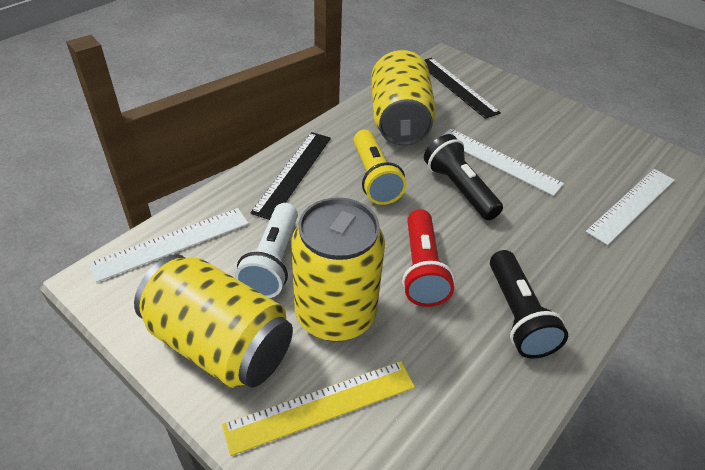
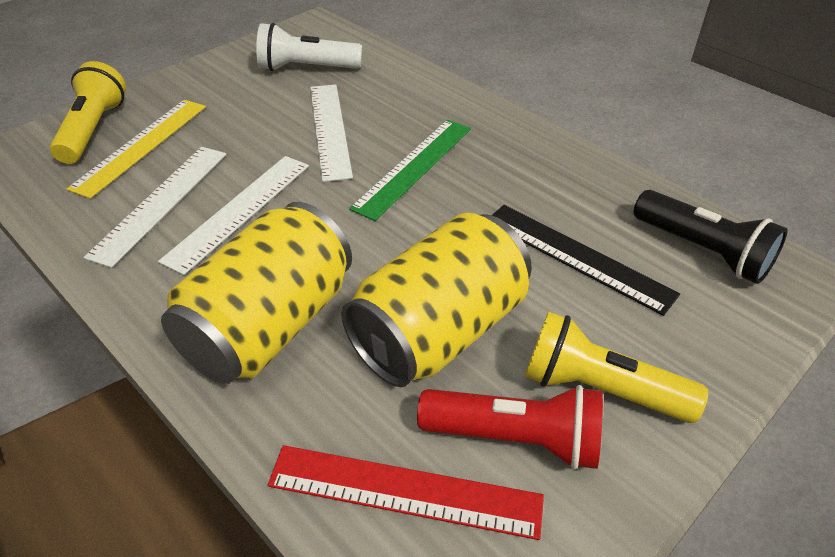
black flashlight: [424,134,503,220] [490,250,568,358] = 2 -> [633,190,788,284] = 1
black ruler: [250,132,331,220] [424,58,501,119] = 2 -> [492,205,680,316] = 1
green ruler: none = 0 -> [349,120,471,221] = 1
red ruler: none = 0 -> [268,445,544,540] = 1
yellow can: [134,254,293,388] [291,197,385,342] [371,50,436,146] = 3 -> [161,202,352,384] [341,213,532,387] = 2
yellow flashlight: [354,130,407,205] = 1 -> [50,61,126,164] [525,311,708,423] = 2

